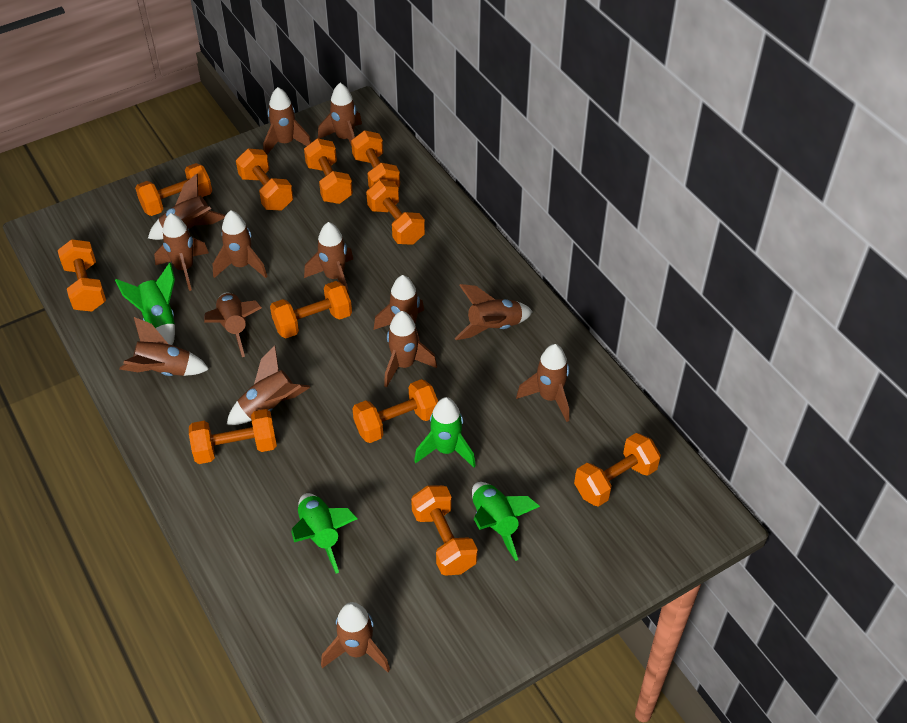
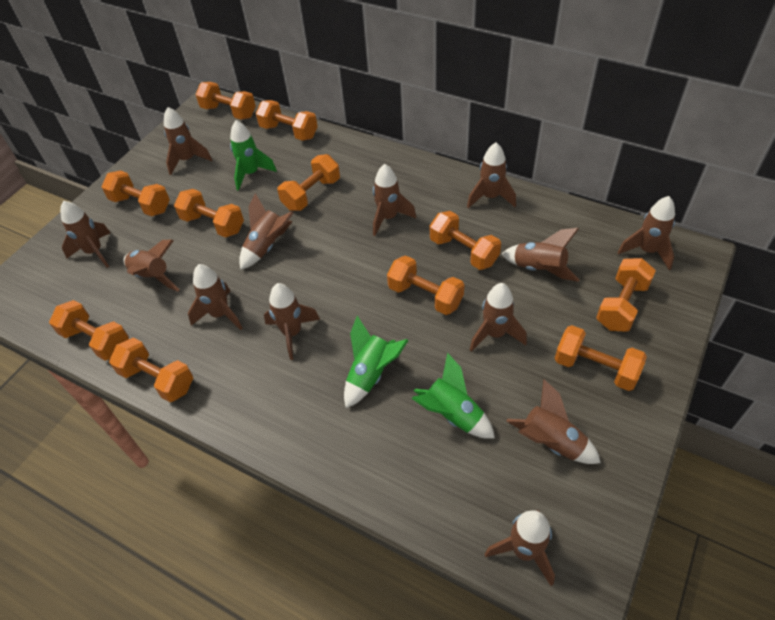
brown rocket: [119,317,209,376] [148,174,226,240] [154,213,209,291] [204,292,262,357] [213,210,268,278] [226,345,311,425] [263,87,311,155] [304,222,353,295] [318,83,362,146] [321,602,390,672] [374,275,424,341] [384,311,437,387] [455,284,533,340] [516,344,569,422] = 14 -> [60,201,111,268] [123,239,179,292] [164,107,212,175] [188,264,243,330] [239,193,294,270] [264,283,320,360] [373,164,416,236] [467,143,516,208] [470,283,527,352] [485,510,555,586] [502,228,579,282] [506,379,601,464] [618,196,675,270] = 13
green rocket: [115,263,175,345] [291,493,358,574] [414,397,476,468] [472,482,540,561] = 4 -> [230,120,277,191] [344,316,409,408] [411,352,495,439] = 3

